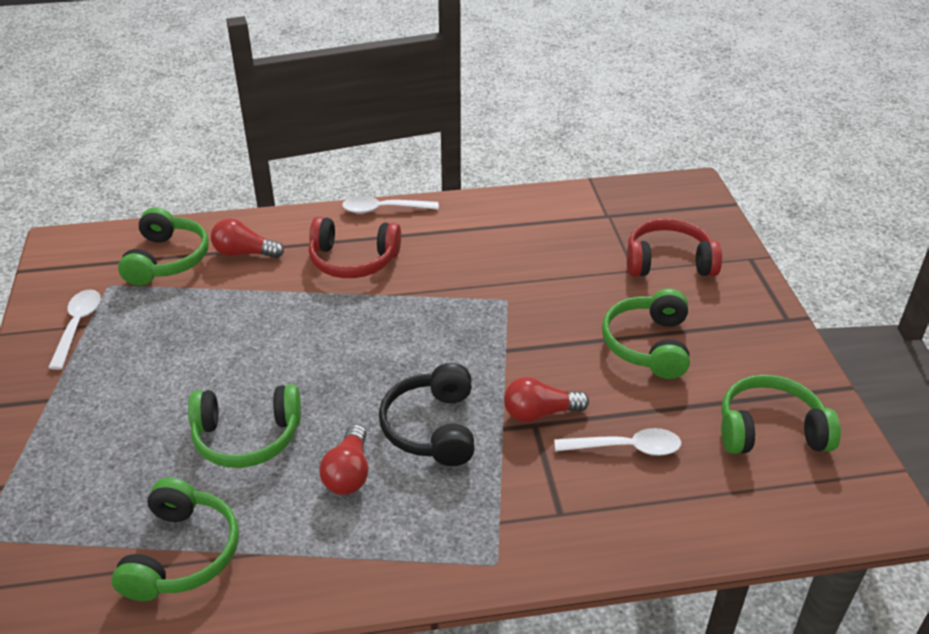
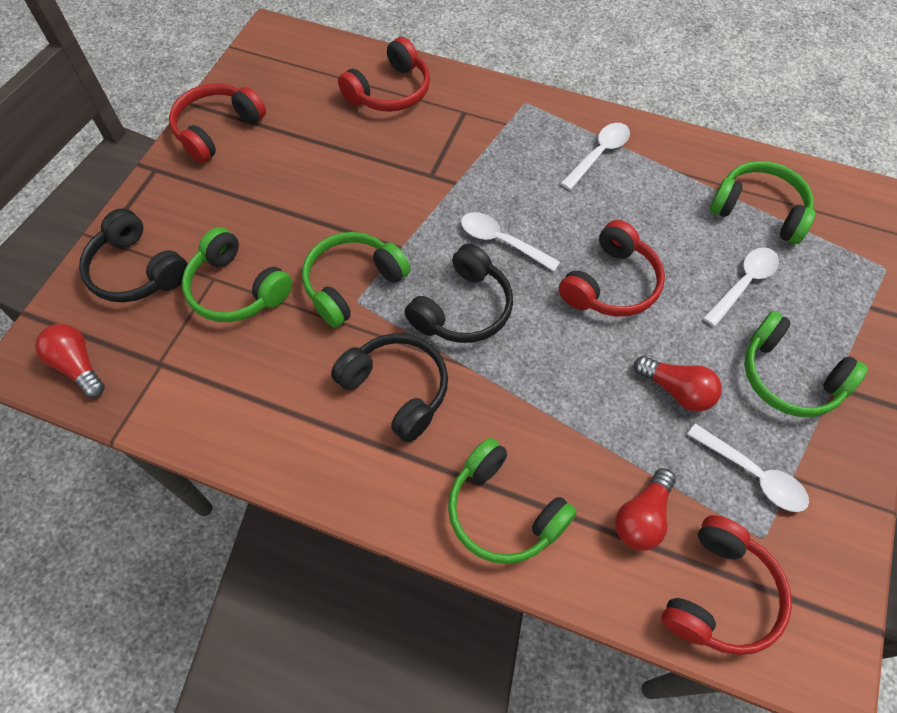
black headphones: [379,363,475,466] = 1 -> [79,208,188,302] [331,333,448,443] [404,243,513,343] = 3
red headphones: [309,217,401,278] [627,218,722,276] = 2 -> [169,83,266,163] [338,37,430,112] [559,220,665,316] [661,515,792,655] = 4
white spoon: [48,289,101,370] [342,196,439,213] [554,428,681,456] = 3 -> [461,212,560,271] [560,123,630,190] [687,423,809,512] [703,247,779,327] = 4

